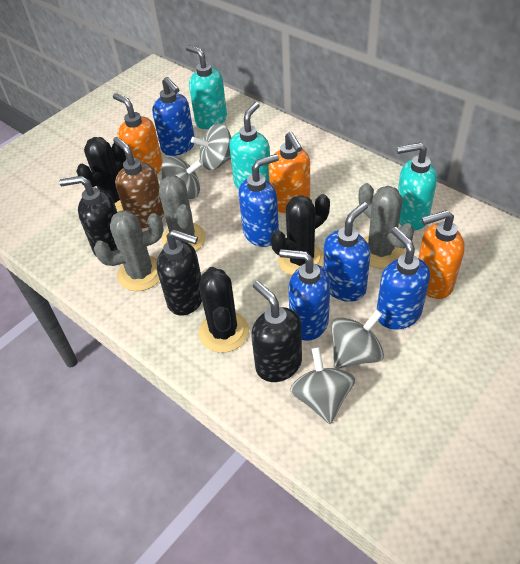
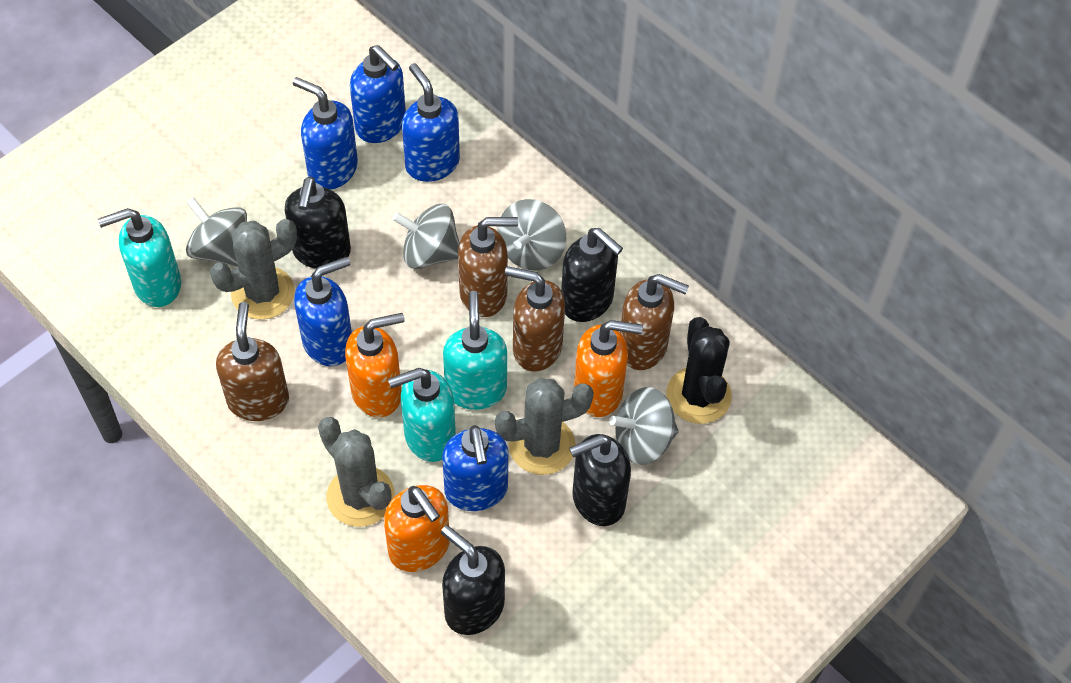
black cactus: [76,137,126,212] [199,267,249,353] [271,194,330,276] = 3 -> [666,317,732,424] = 1
black soap dispenser: [59,176,118,257] [157,230,202,316] [251,281,302,382] = 3 -> [285,177,351,269] [441,525,505,635] [561,228,623,322] [569,434,631,526] = 4
brown soap dispenser: [113,137,164,228] = 1 -> [216,302,289,421] [458,217,518,317] [505,266,565,372] [620,274,689,370] = 4

